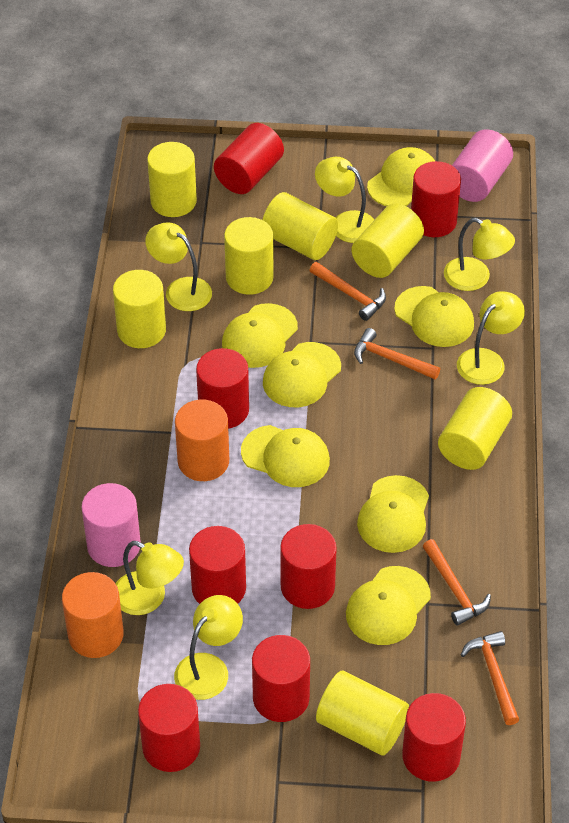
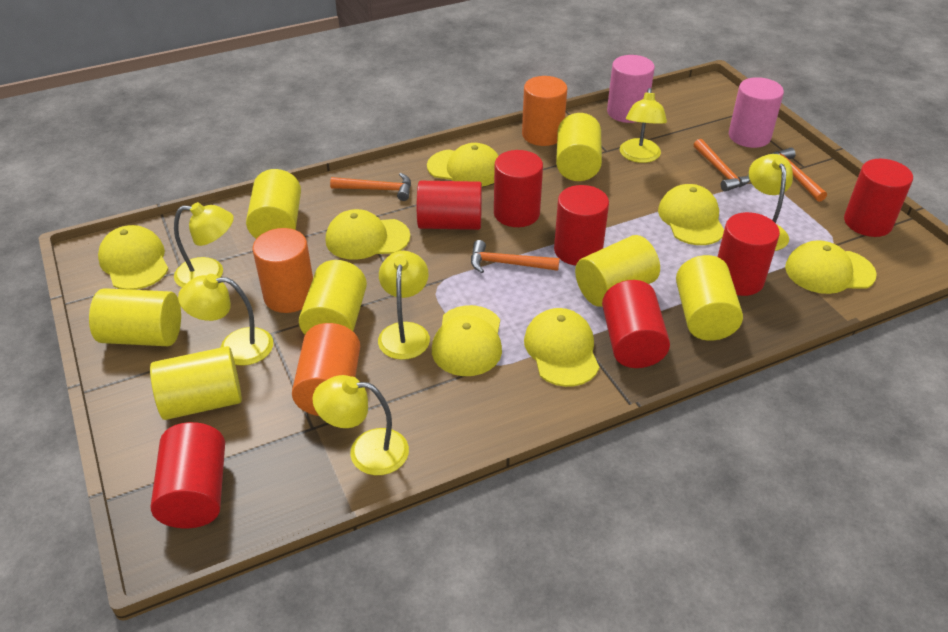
orange cylinder: [62,572,124,658] [175,400,229,481] = 2 -> [252,228,313,313] [292,323,360,416] [522,76,567,146] = 3
red cylinder: [138,684,200,772] [189,526,246,604] [196,348,249,429] [214,123,284,194] [252,635,310,722] [280,524,337,609] [402,693,466,782] [411,161,461,237] = 8 -> [151,422,225,528] [417,181,482,230] [494,150,543,227] [554,185,609,266] [602,280,670,368] [718,212,780,296] [844,159,913,237] = 7

